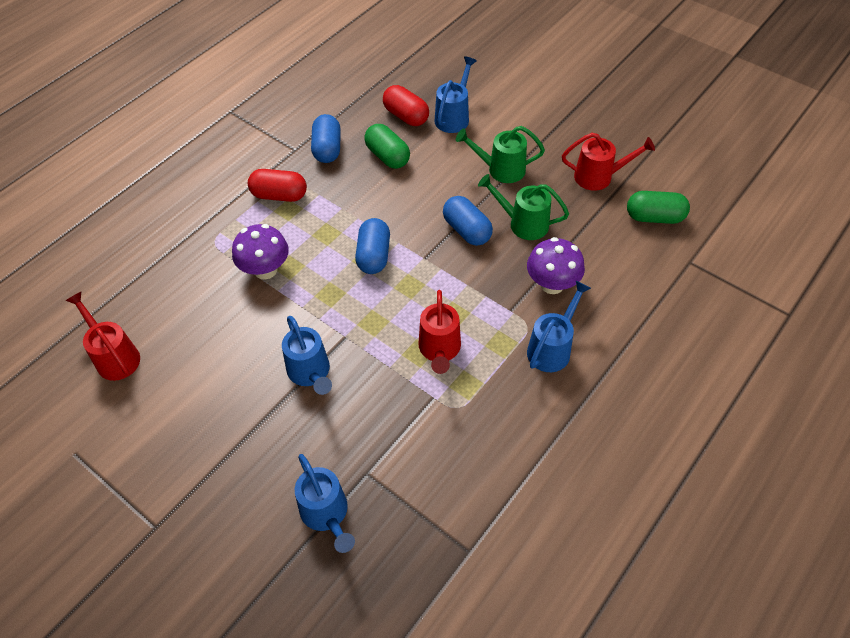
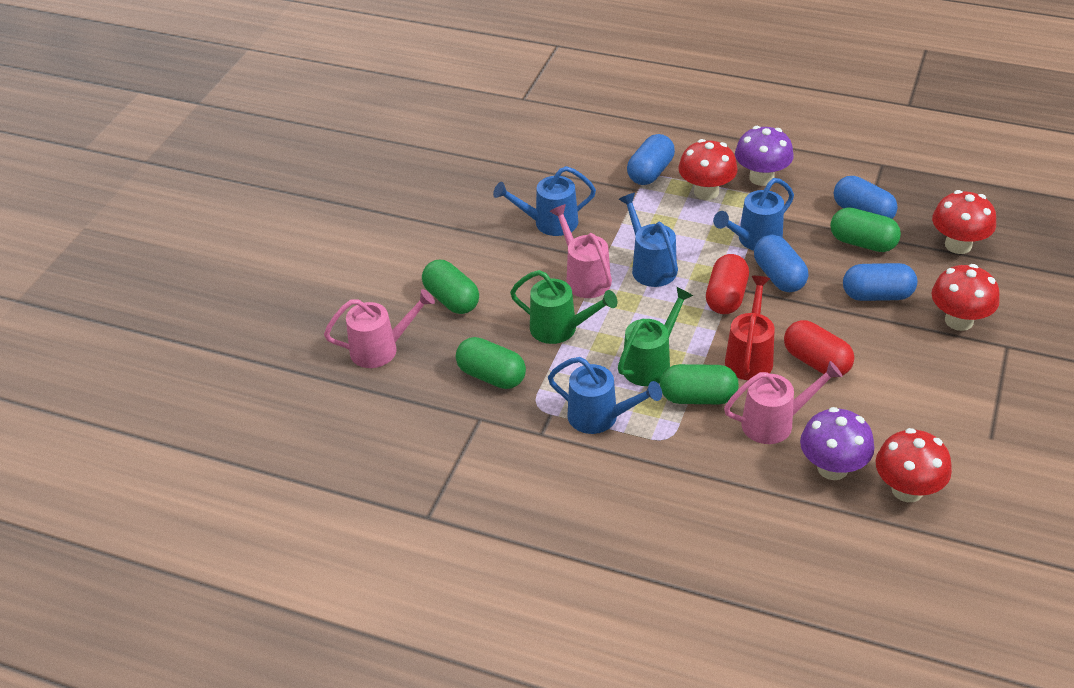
blue capsule: [311,114,341,163] [355,218,390,274] [443,196,493,246] = 3 -> [627,134,675,185] [754,235,808,292] [834,176,898,219] [843,263,917,301] = 4
green capsule: [364,124,410,169] [627,191,690,224] = 2 -> [422,260,479,314] [456,337,526,389] [660,364,739,404] [830,207,901,252] = 4
pink watering can: none = 0 -> [324,289,435,368] [549,204,612,298] [724,361,843,444] = 3
red mushroom: none = 0 -> [678,139,738,200] [876,428,952,502] [931,264,1000,331] [932,190,996,254] = 4
red watering can: [65,292,140,381] [418,290,461,374] [562,133,655,191] = 3 -> [725,276,775,380] = 1

